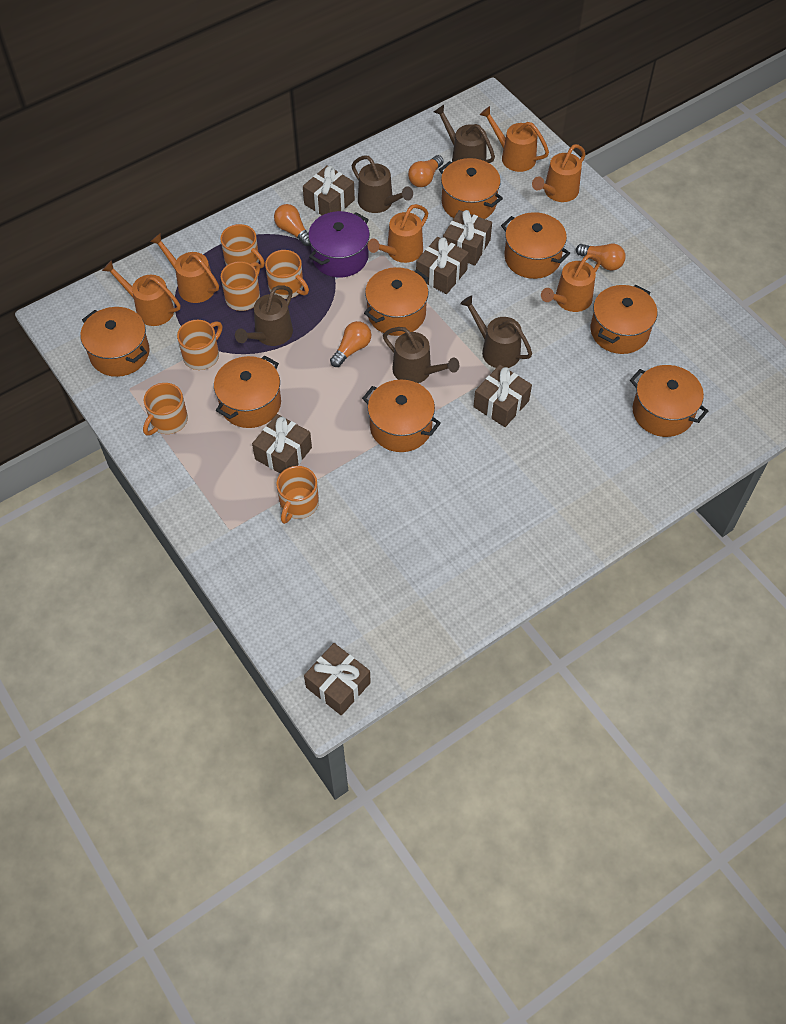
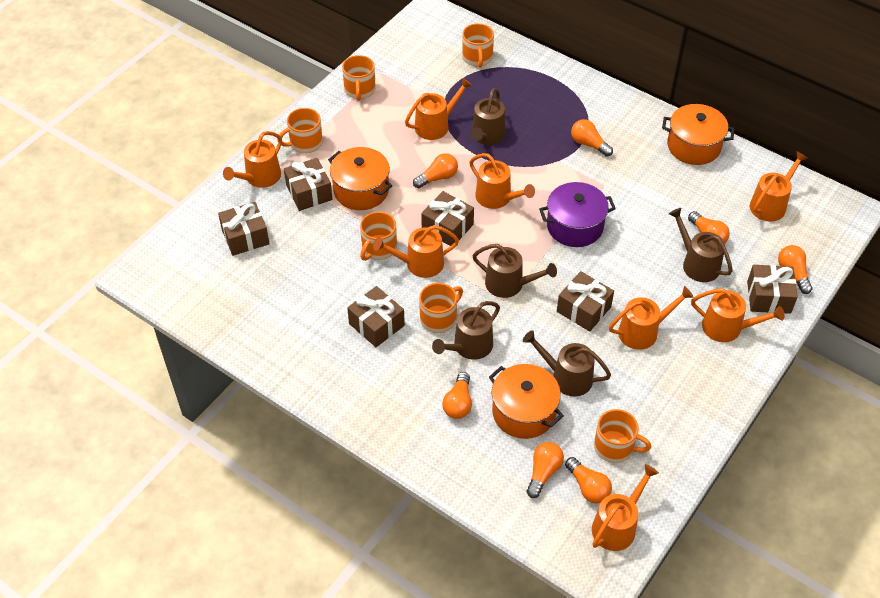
orange light bulb: [274,204,311,246] [330,321,371,367] [408,155,444,187] [576,243,625,271] = 4 -> [413,153,458,188] [442,372,472,419] [526,442,564,498] [565,457,612,503] [571,119,613,157] [688,211,730,243] [778,245,813,294] = 7
orange pot: [81,307,150,377] [214,355,281,428] [362,380,441,452] [364,267,429,336] [439,158,503,219] [501,212,570,279] [591,285,657,354] [630,365,708,437] = 8 -> [328,147,392,210] [489,364,564,439] [662,104,735,165] = 3
orange watering can: [102,260,180,326] [150,233,219,303] [368,204,428,263] [480,106,549,172] [532,144,586,202] [541,254,601,312] = 6 -> [223,131,282,188] [373,225,459,278] [405,78,472,140] [469,153,535,209] [592,464,659,551] [609,286,694,350] [691,288,784,342] [750,151,808,221] = 8

